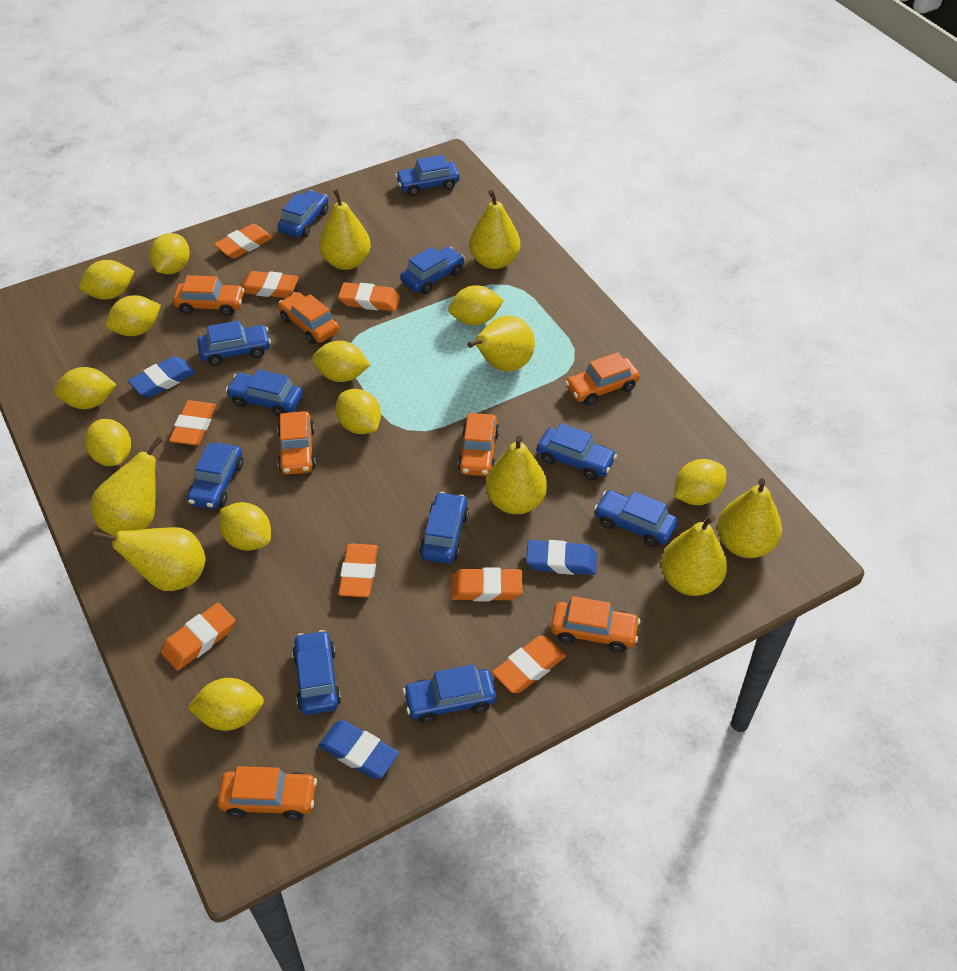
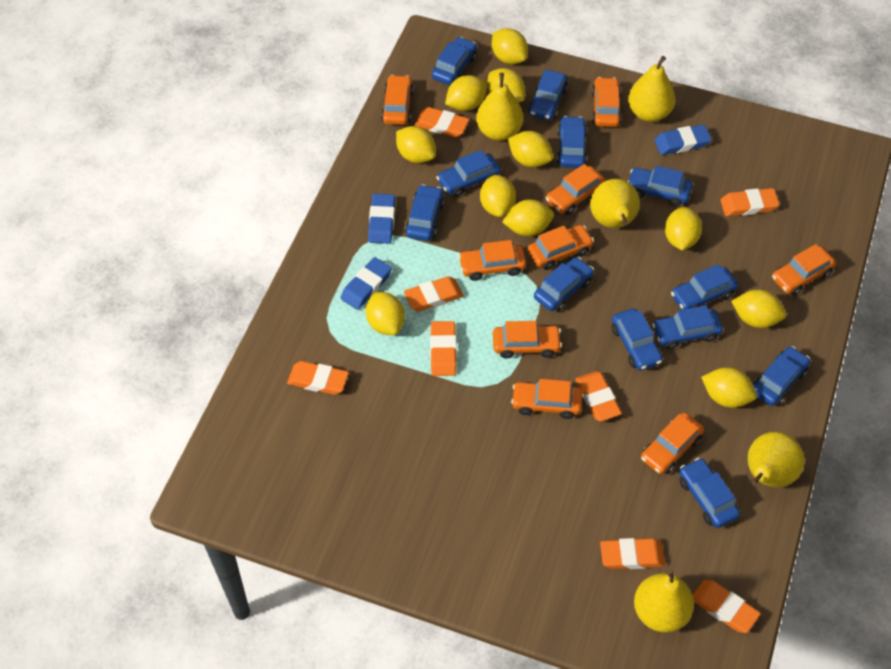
blue car: [187,443,243,509] [197,320,271,366] [226,369,303,417] [278,190,328,238] [292,630,341,715] [395,155,460,196] [400,246,465,294] [403,664,496,724] [419,492,469,564] [537,423,617,480] [594,490,678,547] = 11 -> [405,184,444,241] [432,37,477,85] [436,150,501,197] [528,69,568,120] [534,257,594,311] [557,116,587,168] [612,309,663,370] [627,166,693,207] [652,305,723,349] [671,264,738,310] [679,458,740,528] [753,346,810,406] = 12
orange car: [173,275,245,316] [218,766,317,820] [277,411,316,475] [278,292,339,344] [458,413,500,476] [551,596,640,653] [565,352,640,405] = 7 -> [381,75,414,125] [459,240,526,281] [493,321,562,359] [511,379,582,419] [527,225,594,270] [546,164,606,215] [591,77,622,127] [641,413,704,474] [772,244,836,295] = 9
yellow pear: [91,437,163,536] [93,527,205,591] [319,189,371,270] [467,316,535,372] [469,190,520,269] [486,436,547,514] [661,515,727,596] [717,478,782,558] = 8 -> [476,72,523,141] [590,179,640,228] [628,56,675,122] [634,569,694,632] [748,432,804,487] = 5

